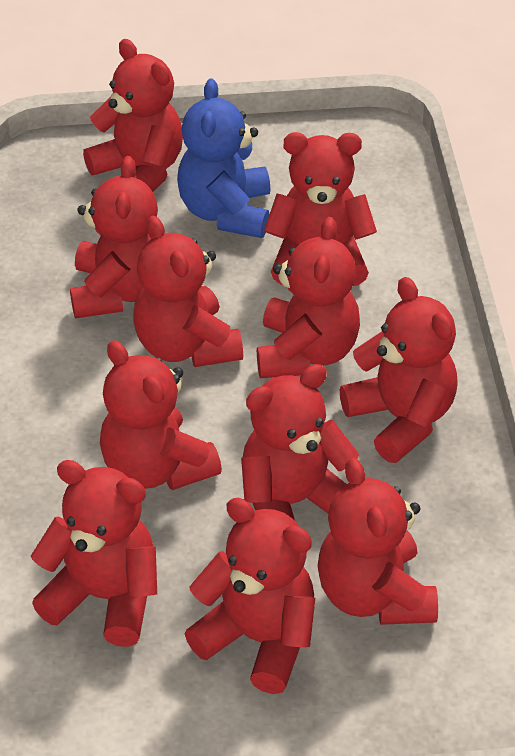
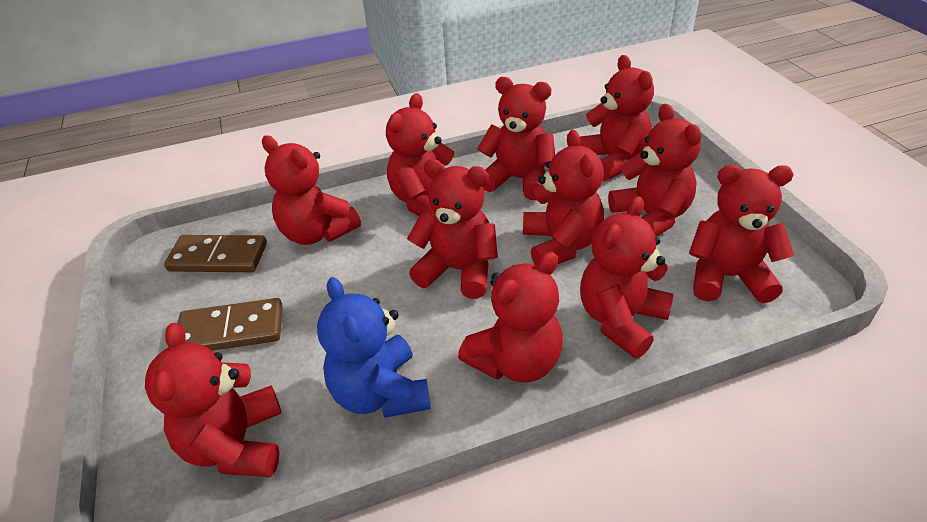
brown domino: none = 0 -> [164,235,267,272] [178,298,283,351] = 2

